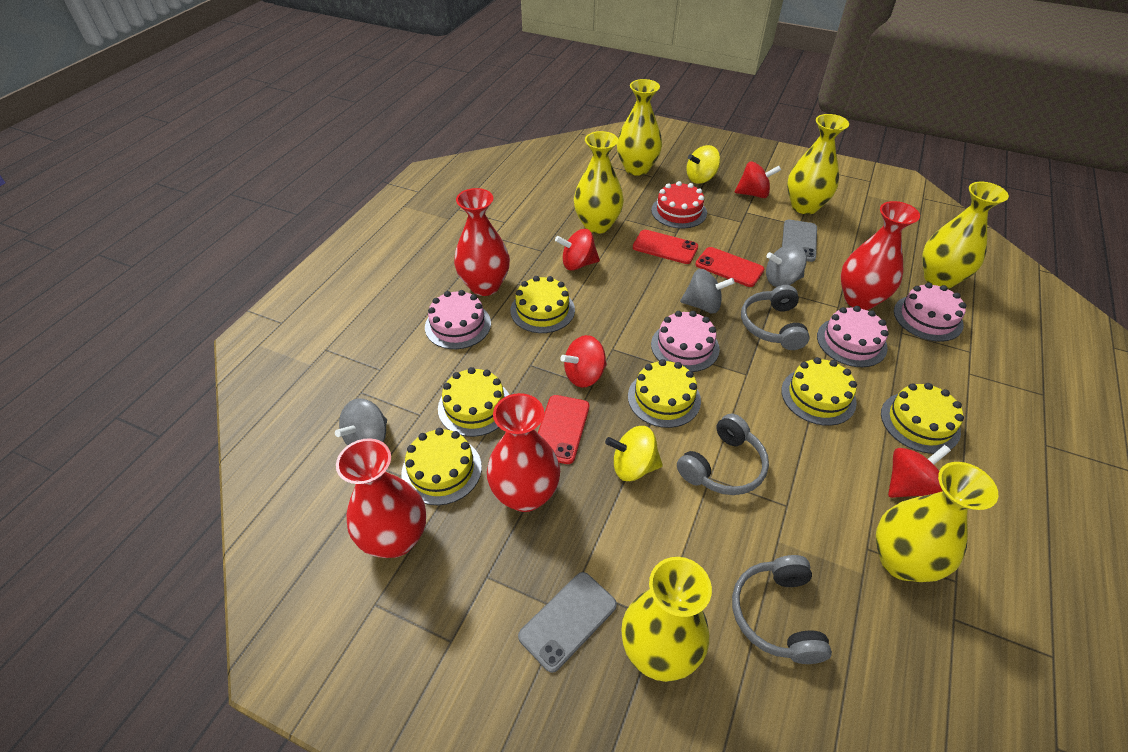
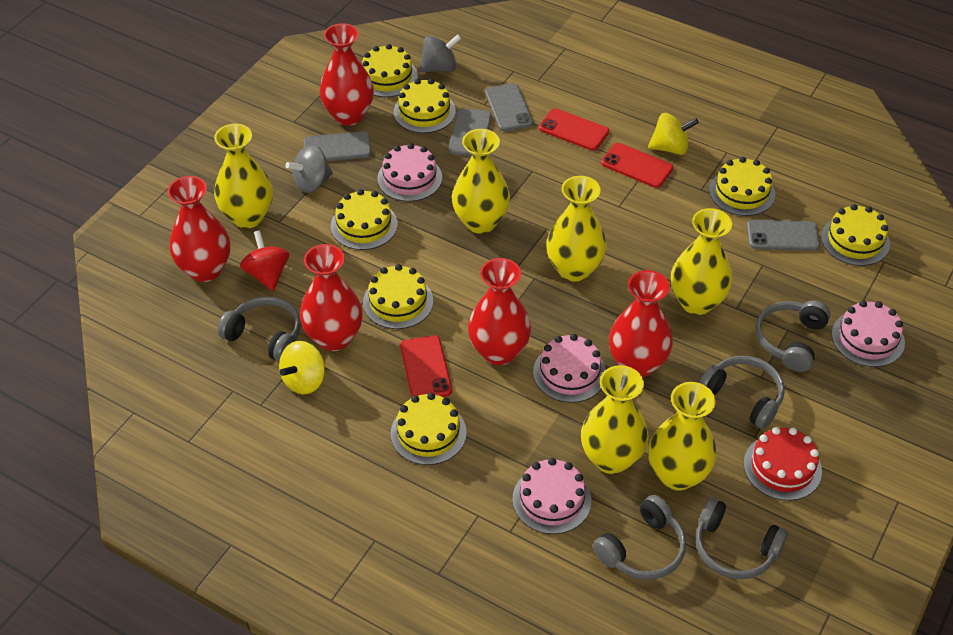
grey headphones: [677,414,769,495] [732,555,832,664] [741,285,810,350] = 3 -> [218,296,301,362] [593,495,686,580] [696,498,788,579] [699,356,785,429] [756,300,830,372] = 5
grey phone: [518,572,617,673] [782,219,817,262] = 2 -> [304,131,371,161] [449,108,492,156] [485,83,533,131] [747,219,820,251] = 4
grey spinning top: [335,398,387,446] [680,269,735,313] [766,244,807,287] = 3 -> [285,145,333,193] [419,34,461,72] = 2
red spinning top: [555,229,600,270] [560,335,607,388] [734,162,781,198] [888,445,951,498] = 4 -> [240,230,289,291] = 1
red vase: [336,438,426,558] [454,188,510,296] [487,393,560,512] [841,201,920,310] = 4 -> [168,176,230,282] [300,244,363,351] [319,23,374,126] [468,258,531,365] [609,270,673,377] = 5
yellow cake: [401,428,482,505] [438,367,509,437] [510,276,575,333] [628,359,701,428] [781,357,857,426] [881,383,964,454] = 6 -> [331,189,398,250] [362,44,418,97] [363,264,433,329] [391,393,467,465] [394,79,456,133] [709,157,775,216] [821,204,890,266] = 7

